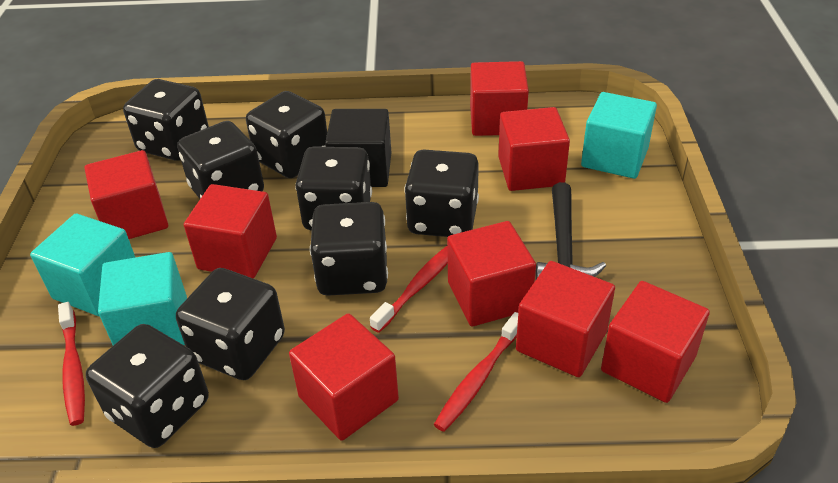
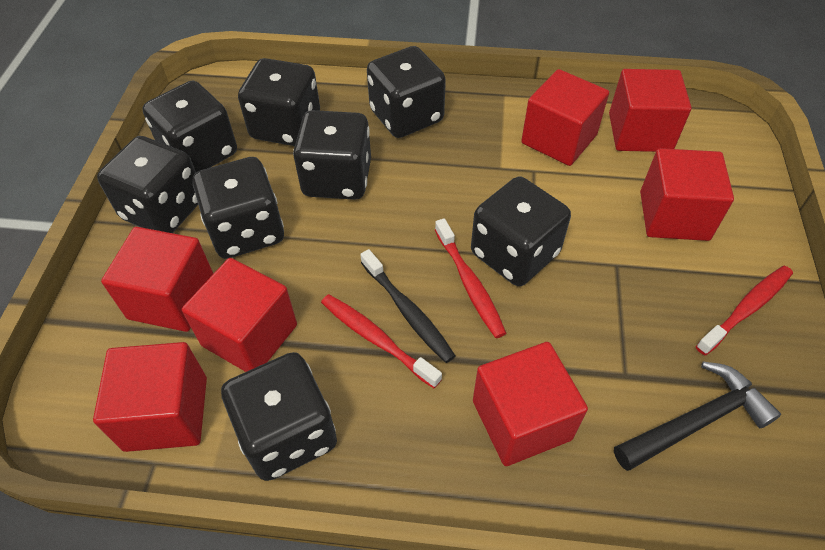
black cube: [325,109,391,187] = 1 -> none = 0
black toothbrush: none = 0 -> [360,249,455,363] = 1
red cube: [84,150,168,239] [184,184,277,278] [289,313,399,441] [447,221,536,326] [470,61,529,136] [498,107,570,191] [516,261,615,377] [601,281,710,403] = 8 -> [93,342,207,452] [101,227,213,332] [182,258,297,372] [473,342,588,466] [521,69,609,166] [609,69,691,152] [640,148,734,241] = 7
turquoise cube: [30,214,135,317] [98,252,187,345] [581,92,657,179] = 3 -> none = 0

